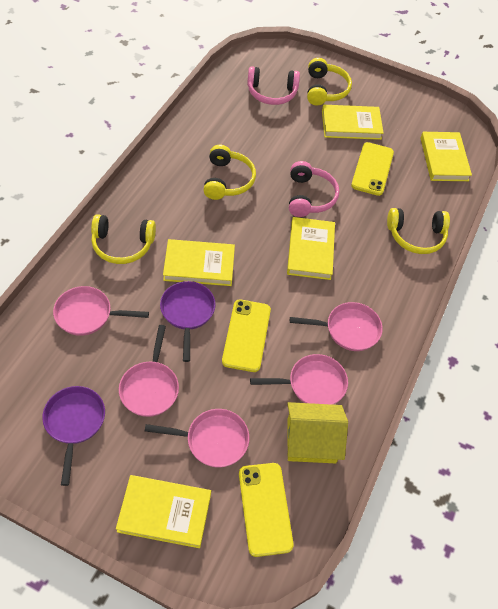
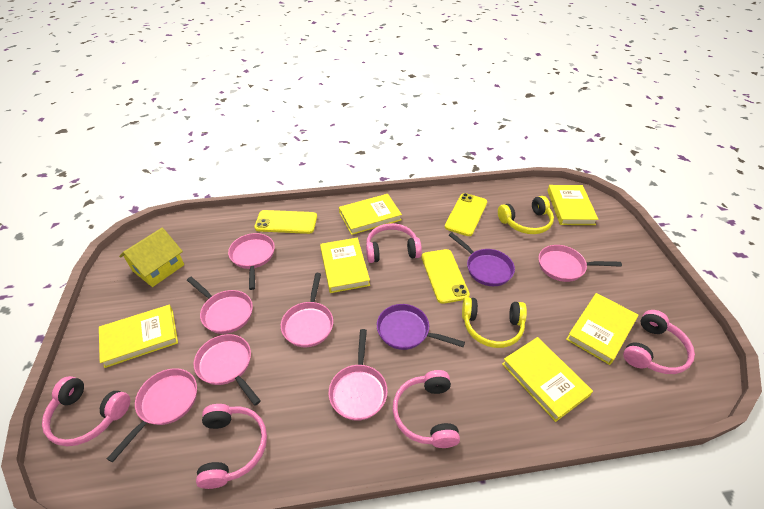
pink headphones: [247,66,300,105] [289,161,339,217] = 2 -> [42,376,130,446] [196,404,267,489] [366,223,422,263] [393,370,460,448] [623,310,695,374] = 5
pink pan: [53,286,149,336] [119,325,179,417] [145,409,249,468] [250,354,348,405] [290,302,383,351] = 5 -> [107,368,197,463] [187,277,253,334] [194,334,261,406] [228,233,275,290] [281,273,333,347] [328,329,388,421] [539,245,622,282] = 7
yellow book: [116,475,211,548] [163,239,235,286] [287,217,335,280] [322,105,384,140] [421,132,472,181] = 5 -> [99,305,178,368] [320,238,370,293] [339,194,402,235] [502,337,593,422] [547,185,598,225] [566,293,638,365] = 6
yellow headphones: [91,214,156,264] [203,145,256,200] [307,58,352,105] [387,208,450,254] = 4 -> [462,297,527,348] [498,196,554,234] = 2

